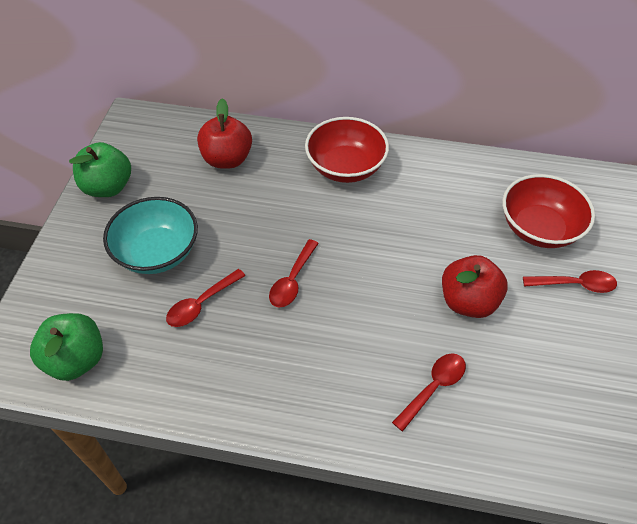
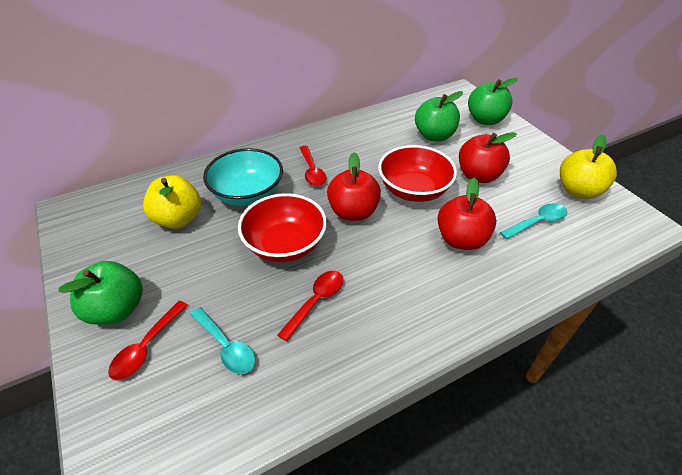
green apple: [30,313,103,381] [69,142,131,197] = 2 -> [58,261,143,325] [415,91,463,141] [468,78,518,125] = 3
red apple: [197,98,252,169] [442,255,508,318] = 2 -> [327,152,381,221] [437,178,496,250] [459,132,517,183] = 3
red spoon: [166,269,246,327] [269,239,319,307] [392,353,466,432] [523,270,617,293] = 4 -> [108,301,188,381] [278,271,343,342] [300,146,326,186] = 3
turquoise spoon: none = 0 -> [190,307,255,374] [500,203,567,239] = 2
yellow apple: none = 0 -> [143,175,201,229] [560,134,617,199] = 2

